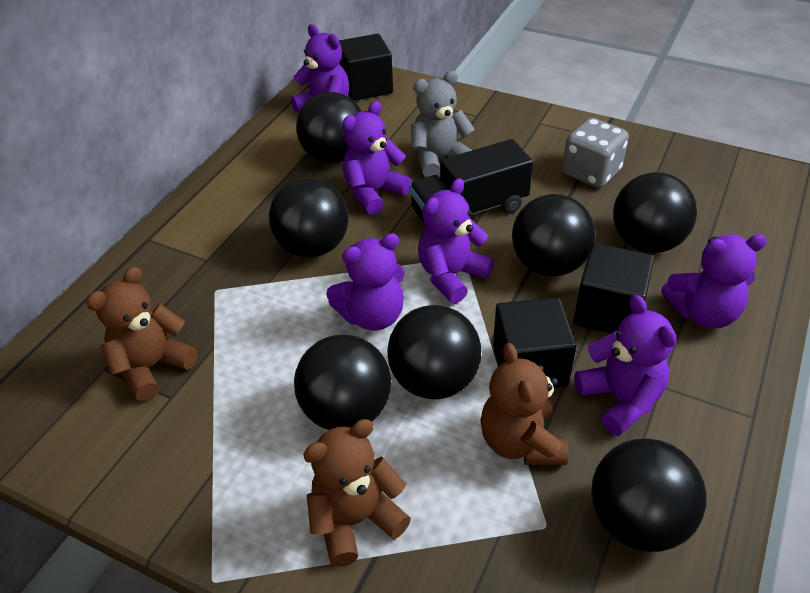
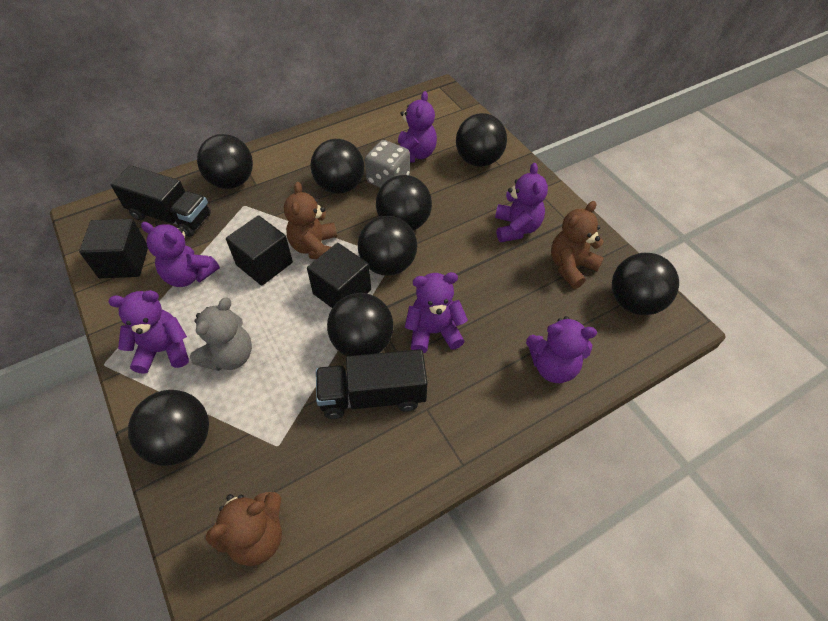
black ball: [269,178,349,258] [294,335,391,430] [296,92,361,163] [387,305,481,399] [512,194,595,276] [591,439,707,552] [613,172,697,253] = 7 -> [128,390,209,466] [197,134,253,189] [311,139,364,194] [327,293,393,356] [358,216,417,276] [376,175,432,231] [456,113,507,167] [612,253,679,315] = 8
black truck: [409,139,533,225] = 1 -> [111,165,211,237] [316,349,427,419] = 2

